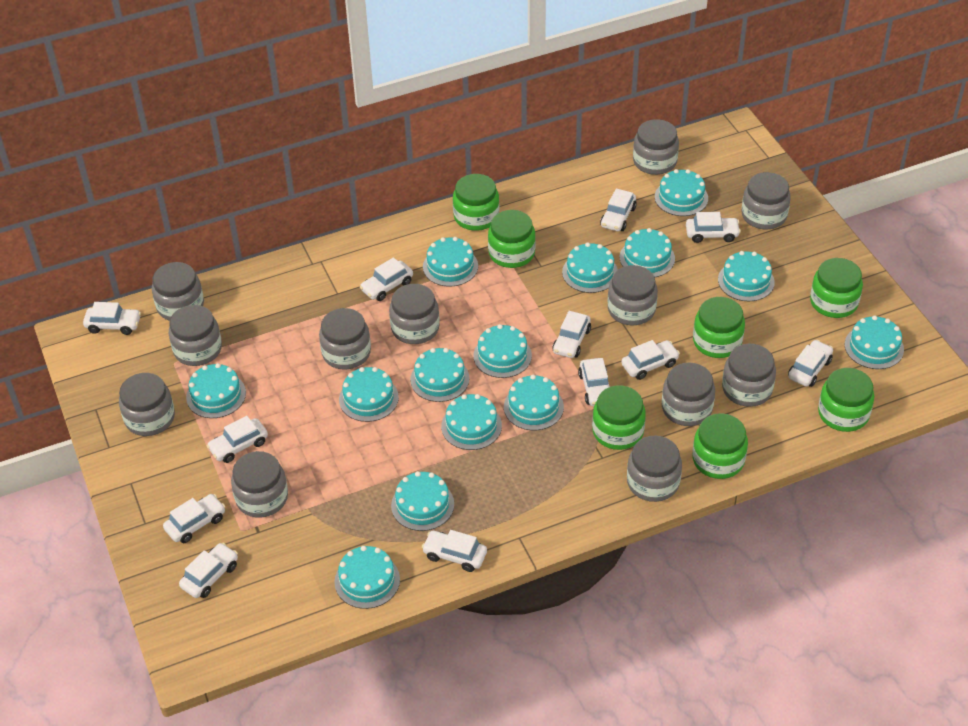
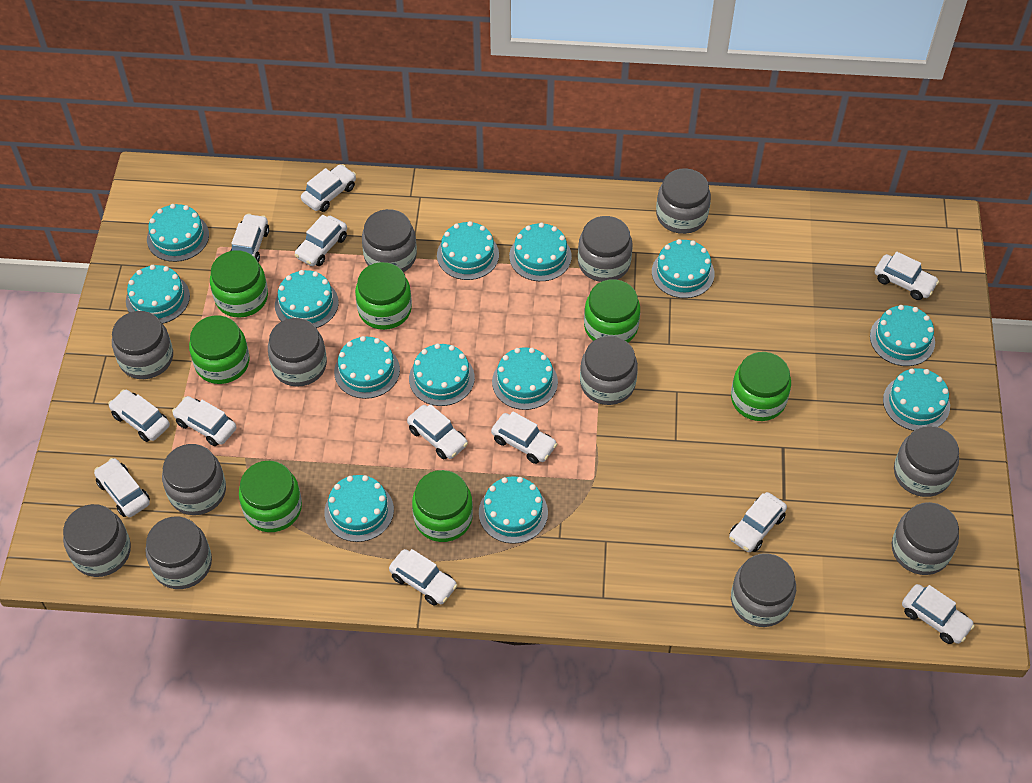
turquoise cake: [186,363,246,418] [334,546,400,609] [339,367,399,422] [391,471,454,531] [410,348,470,402] [423,237,478,287] [441,394,502,450] [473,324,532,378] [504,375,564,431] [562,243,618,293] [620,228,675,277] [655,169,708,216] [718,251,775,301] [845,316,904,369] = 14 -> [126,265,190,324] [147,204,209,262] [275,270,339,328] [324,475,394,542] [334,336,400,399] [409,343,475,406] [437,221,499,280] [479,476,548,544] [492,347,558,410] [509,223,572,281] [652,239,715,298] [870,305,935,366] [883,368,950,431] = 13

